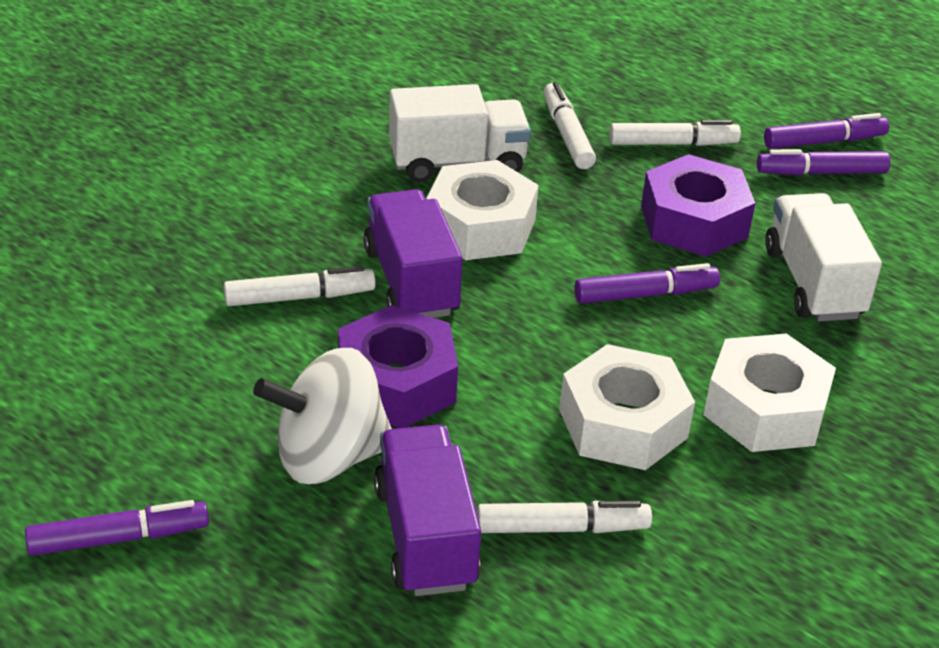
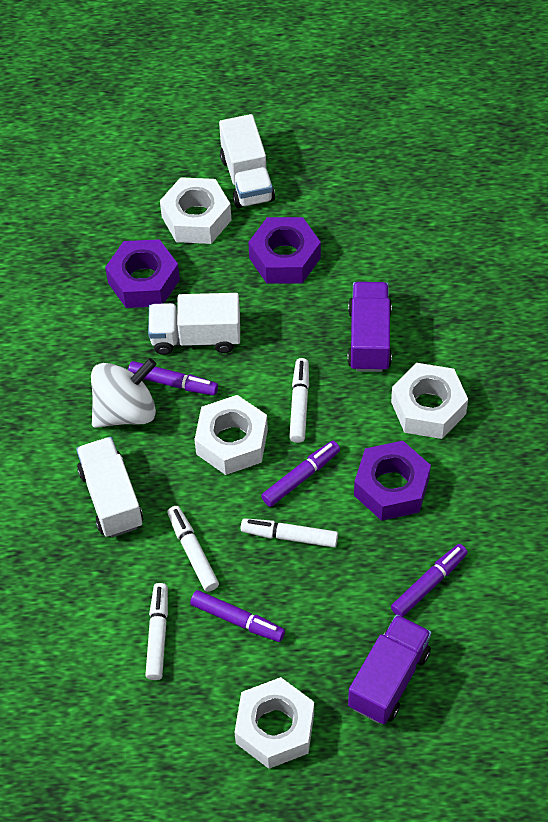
purple nut: [338,305,458,428] [641,154,755,257] = 2 -> [105,239,180,308] [248,217,321,284] [354,441,431,521] = 3
white nut: [426,160,539,260] [559,344,695,470] [704,334,836,452] = 3 -> [160,177,232,244] [194,395,268,475] [234,677,314,769] [391,363,468,439] = 4
white truck: [389,84,531,182] [765,193,882,321] = 2 -> [76,437,143,537] [148,293,240,355] [219,114,275,208] = 3

